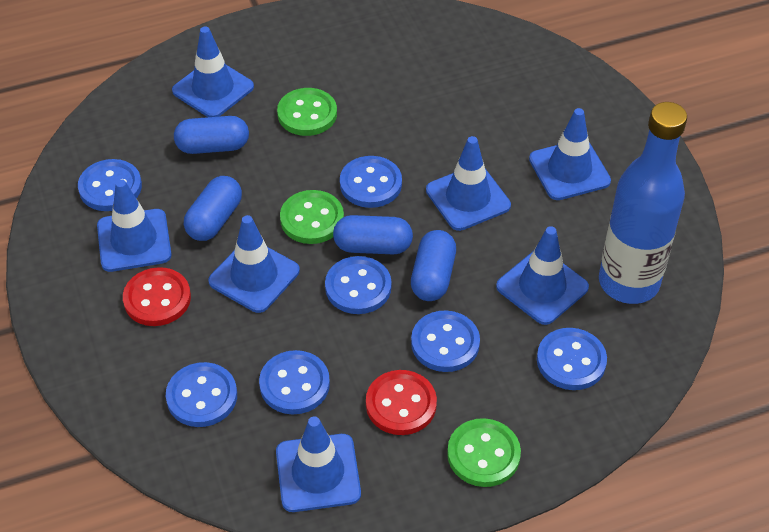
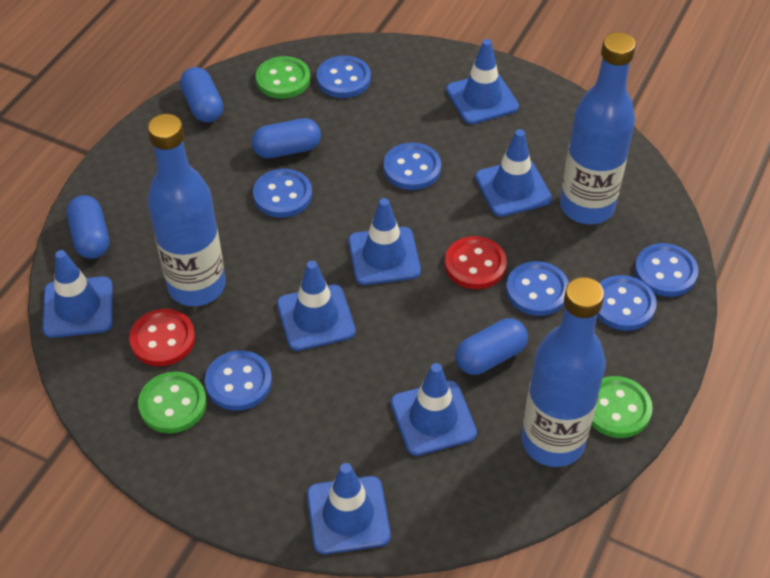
blue bottle: [599,102,687,304] = 1 -> [148,114,226,306] [522,277,606,467] [560,32,636,224] = 3

